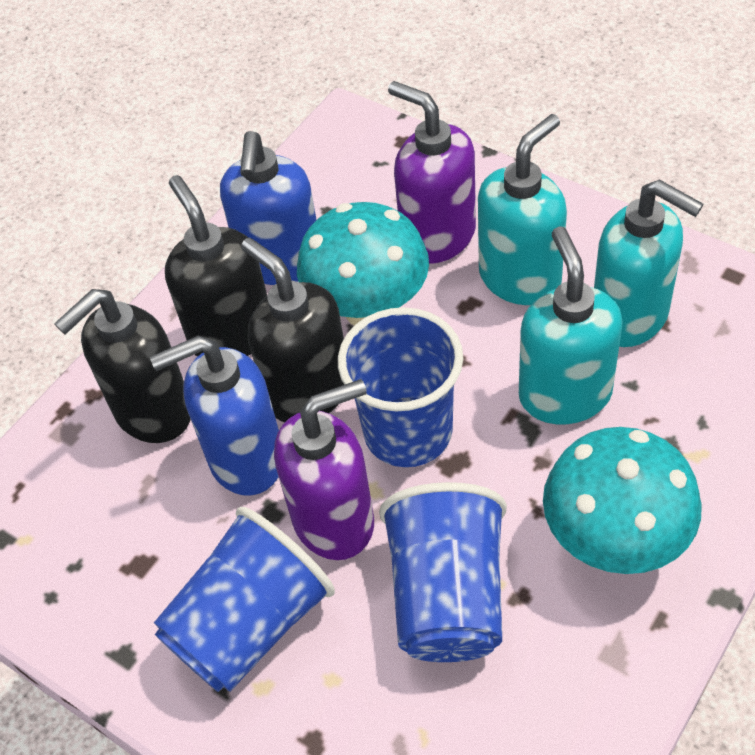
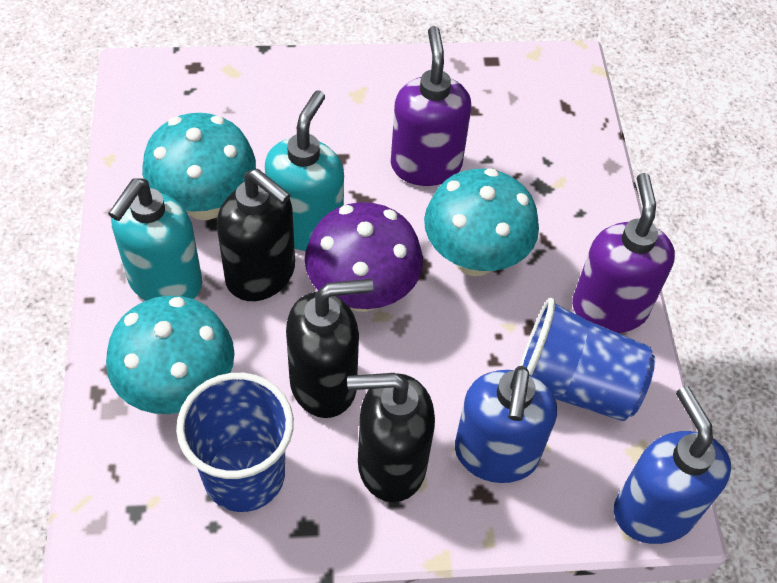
blue cup: [154,507,335,692] [338,307,463,467] [379,482,507,662] = 3 -> [176,373,294,512] [519,298,655,421] = 2
purple mushroom: none = 0 -> [305,202,423,312] = 1
turquoise mushroom: [297,202,429,325] [543,427,702,574] = 2 -> [106,296,235,414] [142,113,256,220] [424,168,539,276] = 3
turquoise soap dispenser: [478,114,567,305] [519,227,623,424] [594,179,703,347] = 3 -> [108,178,202,301] [265,91,344,251] = 2

